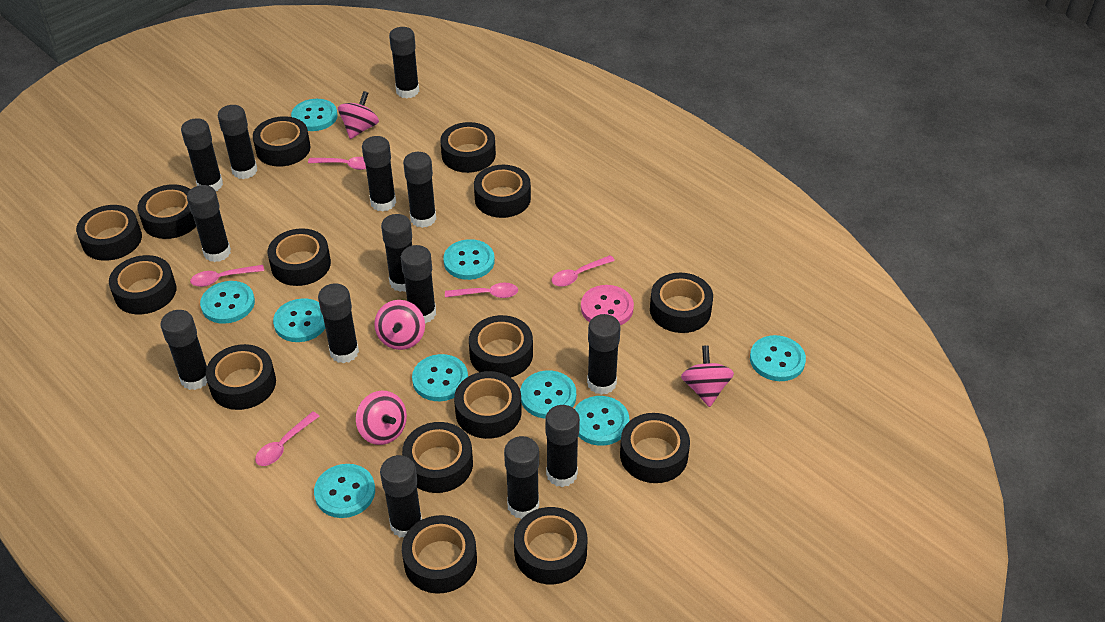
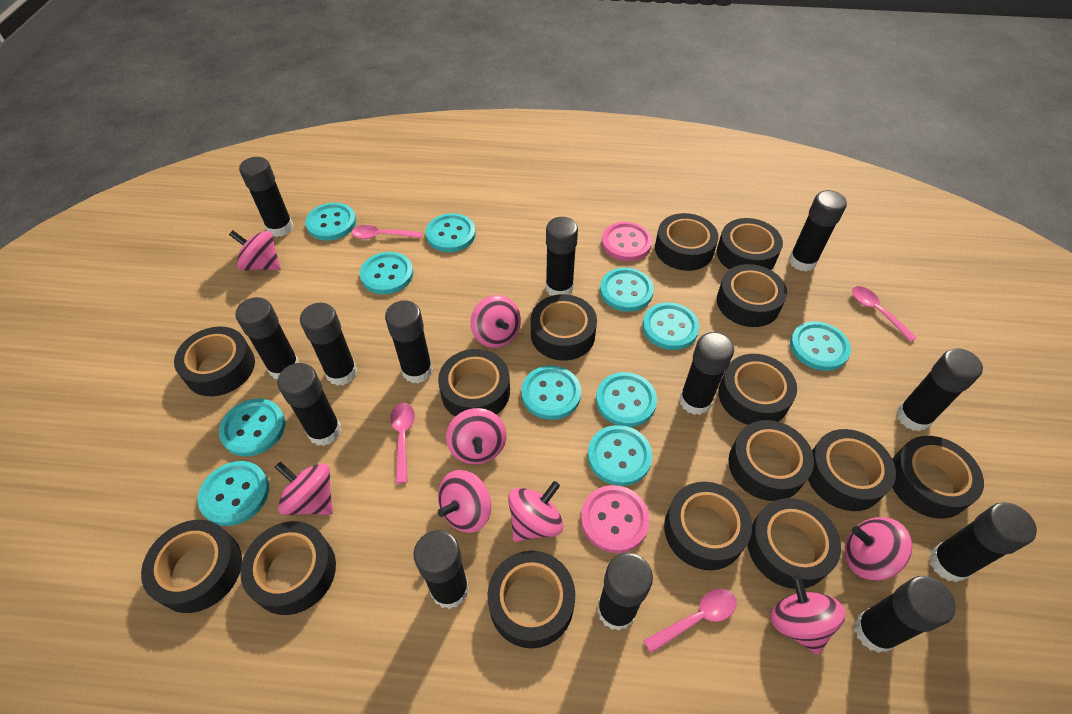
black glue stick: [160,310,207,390] [181,118,223,191] [187,185,231,262] [218,105,257,179] [318,283,359,363] [362,136,396,212] [380,455,422,538] [381,214,412,292] [389,27,419,98] [401,245,436,324] [403,152,436,228] [504,436,539,519] [545,405,580,487] [587,314,621,395] = 14 -> [235,297,299,379] [239,157,293,237] [277,363,341,446] [300,303,357,386] [385,301,433,383] [414,530,469,609] [546,217,578,296] [597,553,653,631] [679,332,734,415] [789,190,847,272] [854,576,956,653] [896,348,983,432] [929,503,1037,582] = 13
pink button: [581,285,634,325] = 1 -> [581,485,650,553] [602,222,652,261] = 2
pink spinning top: [338,91,379,139] [356,391,407,445] [374,300,425,350] [681,345,734,407] = 4 -> [229,230,281,271] [275,462,333,515] [438,470,491,533] [446,408,506,464] [470,295,521,348] [508,481,563,542] [770,575,846,655] [845,517,912,581] = 8
pink spoon: [190,265,264,287] [255,412,320,466] [308,157,366,170] [445,283,518,298] [552,255,615,287] = 5 -> [352,225,422,239] [390,403,415,484] [644,589,737,653] [852,286,917,342] = 4
turquoise button: [200,281,255,324] [273,298,325,342] [291,99,337,131] [314,464,375,518] [412,354,468,401] [443,239,495,280] [520,370,576,419] [575,396,629,446] [750,335,806,381] = 9 -> [198,461,269,526] [219,399,285,456] [305,203,356,241] [360,252,413,294] [426,213,476,252] [521,365,581,420] [588,425,652,486] [596,372,657,427] [600,268,654,312] [642,302,699,350] [790,321,851,371] = 11

